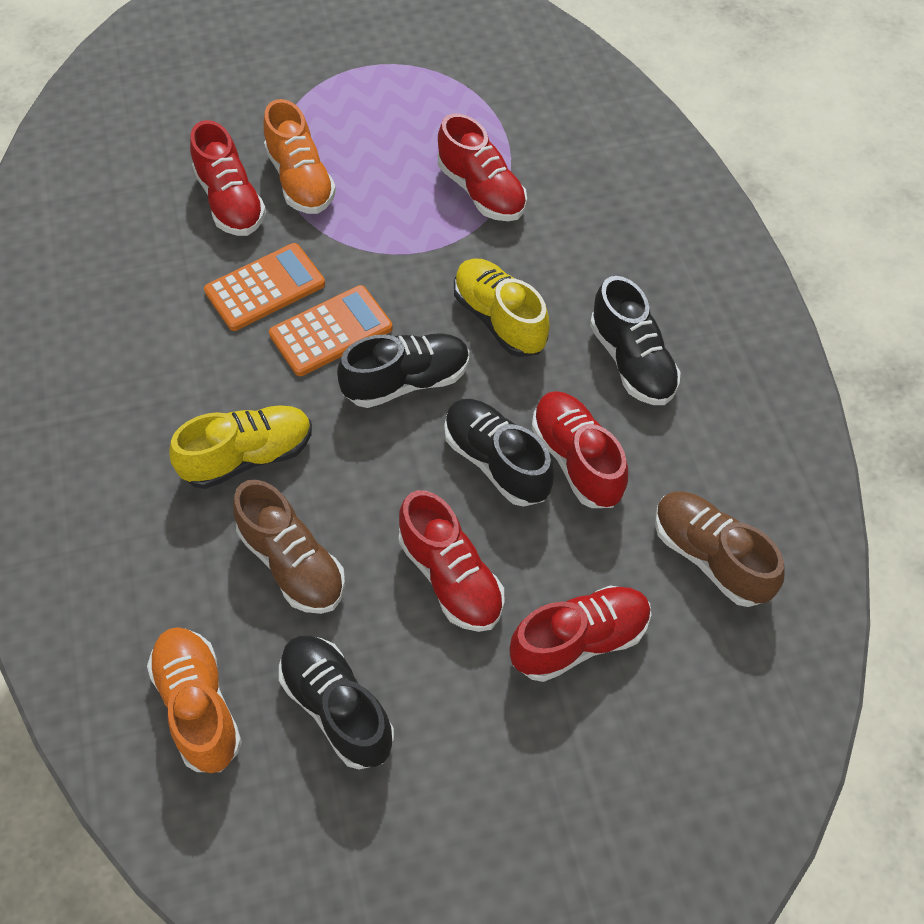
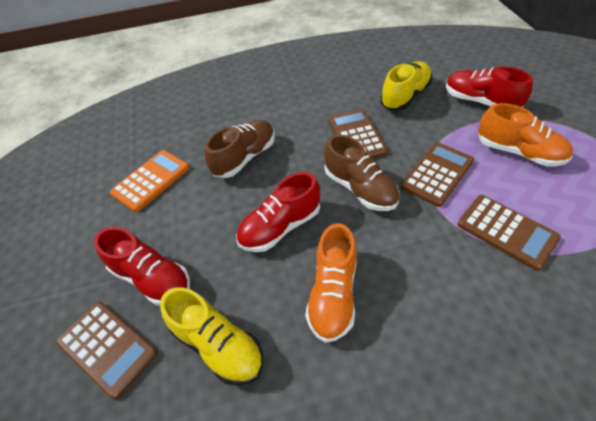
black shoe: [279,636,394,769] [337,333,469,408] [444,399,554,507] [590,276,681,405] = 4 -> none = 0
brown calculator: none = 0 -> [56,302,158,400] [328,109,388,158] [401,142,474,207] [457,195,561,270] = 4
orange calculator: [204,243,325,331] [269,285,393,376] = 2 -> [110,150,189,212] = 1
red shoe: [190,120,266,236] [399,490,505,632] [438,114,527,221] [509,586,651,682] [532,391,628,508] = 5 -> [94,227,190,306] [236,172,320,252] [446,66,533,107] = 3

